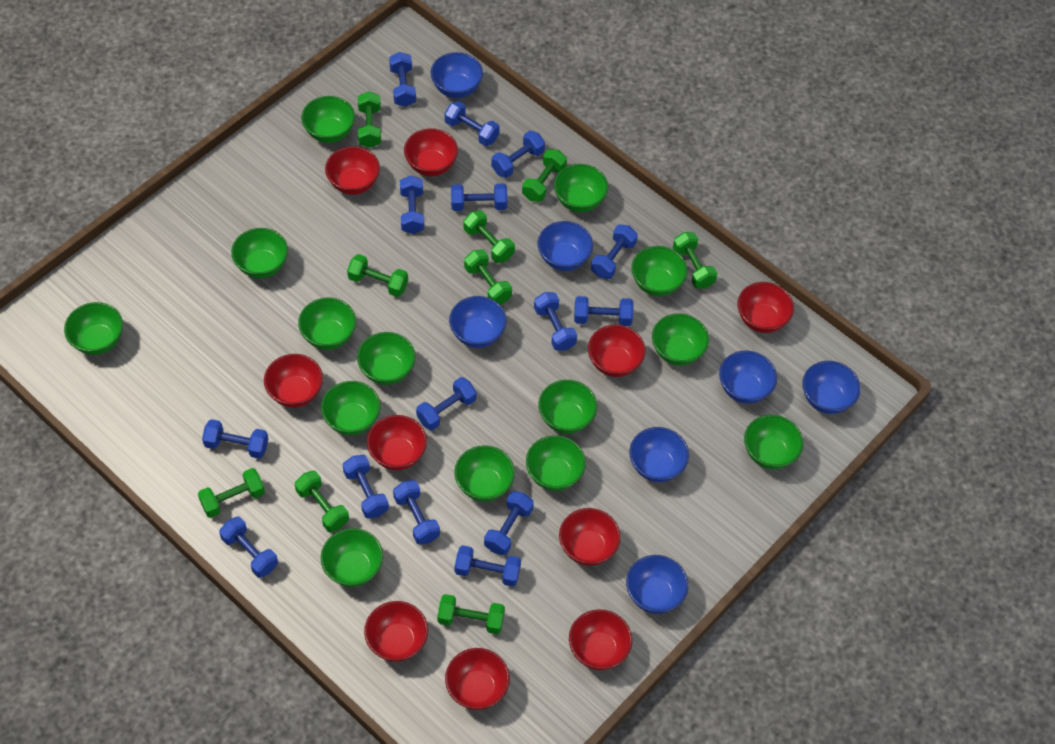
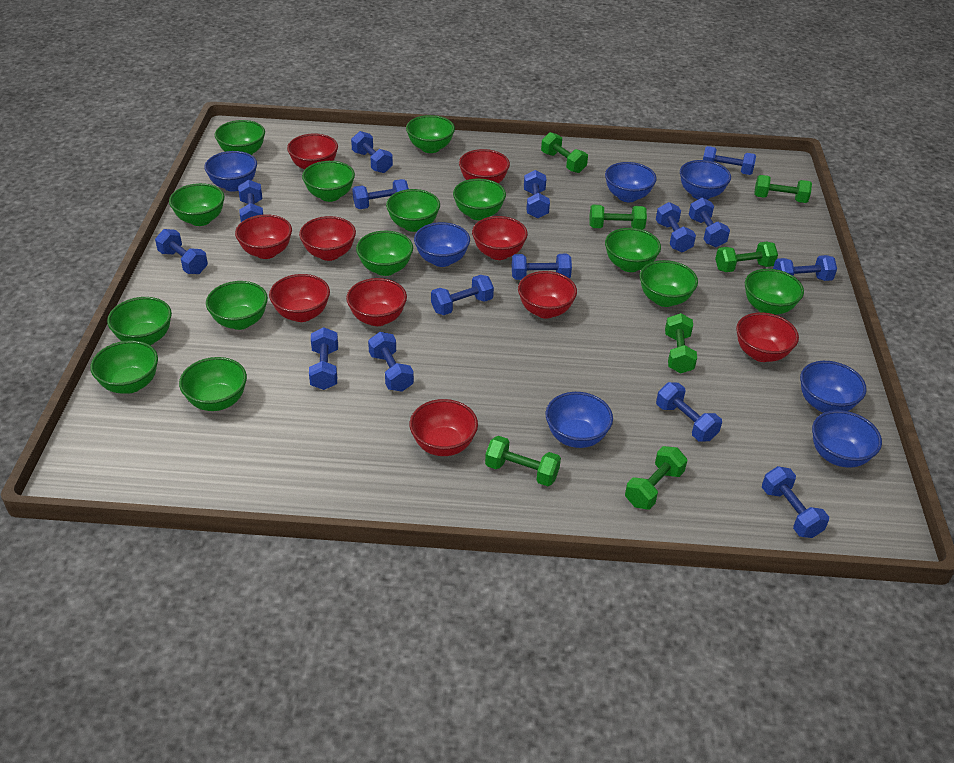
green dumbbell: [198,468,265,518] [295,471,349,532] [347,254,408,297] [358,91,381,148] [437,594,505,634] [464,210,515,263] [464,249,512,304] [522,149,567,202] [673,232,717,289] = 9 -> [485,436,561,486] [541,132,588,173] [589,205,647,230] [625,446,688,510] [665,313,697,373] [715,242,778,272] [754,175,812,203] = 7

